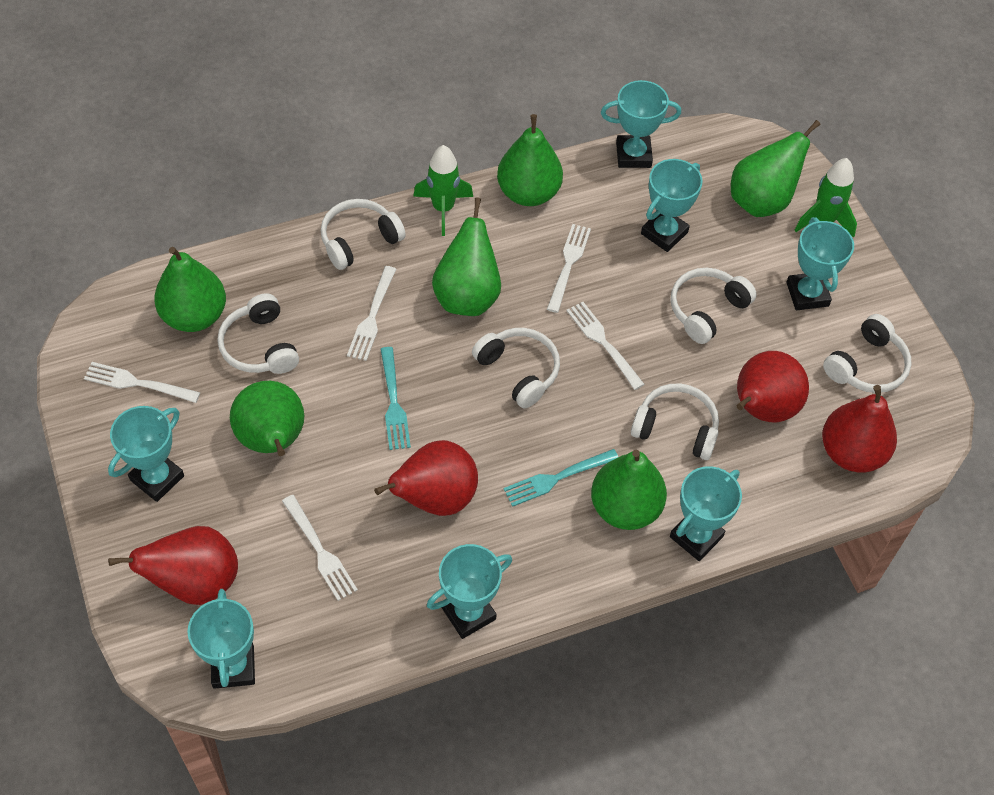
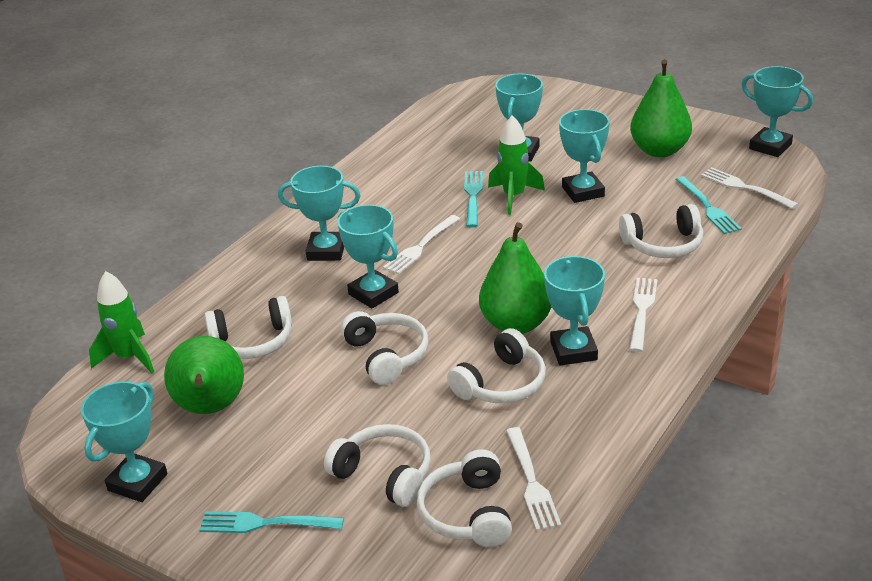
green pear: [154,247,226,332] [230,381,304,456] [432,198,501,316] [497,114,563,206] [591,450,667,530] [731,120,820,217] = 6 -> [164,336,244,414] [479,222,552,334] [630,59,692,157] = 3
red pear: [108,526,238,605] [374,440,478,516] [737,351,809,422] [822,385,897,473] = 4 -> none = 0
turquoise fork: [381,347,411,450] [503,449,618,507] = 2 -> [199,511,344,533] [464,171,483,228] [675,176,742,234] = 3
white fork: [84,362,200,403] [282,495,358,601] [347,266,396,361] [547,224,591,313] [566,302,645,390] = 5 -> [383,215,460,274] [506,427,561,531] [629,278,658,352] [701,167,798,209] = 4

